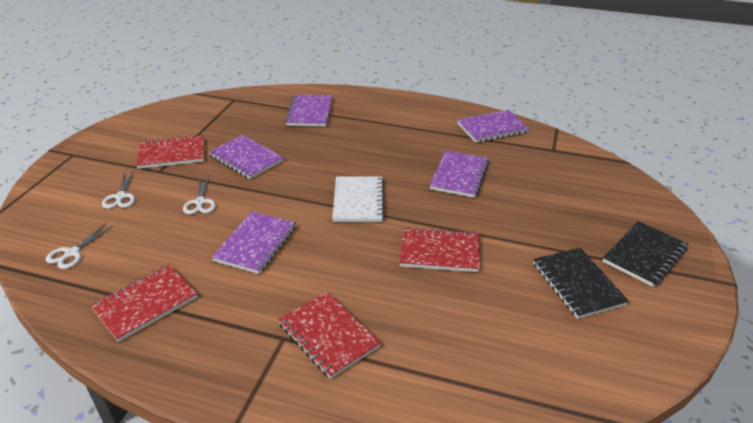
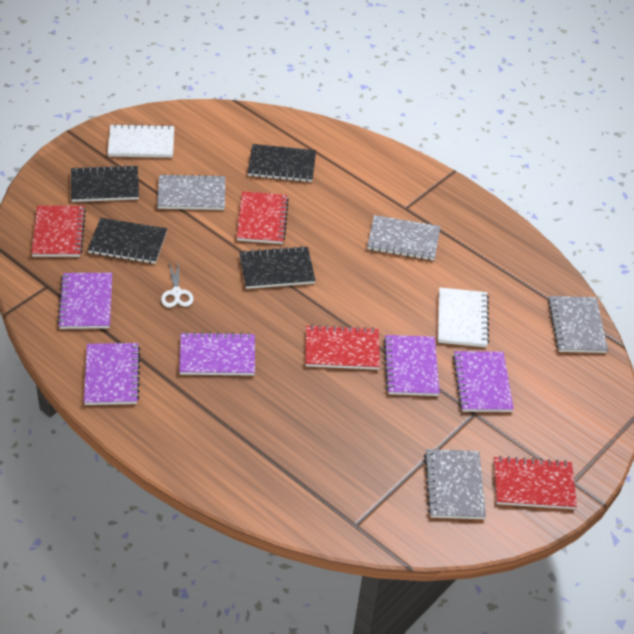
black notebook: [533,247,629,319] [603,221,688,287] = 2 -> [71,165,139,202] [87,218,167,264] [239,246,316,289] [248,144,316,182] = 4
grey notebook: none = 0 -> [157,174,225,210] [367,215,440,261] [424,449,486,519] [548,296,608,353] = 4
white notebook: [332,176,385,222] = 1 -> [108,124,174,158] [438,287,489,347] = 2
white scissors: [46,223,113,269] [102,171,135,209] [183,176,216,215] = 3 -> [161,262,194,308] = 1

